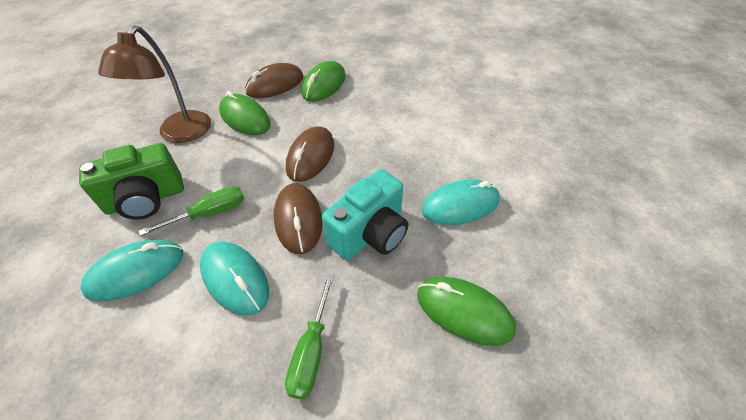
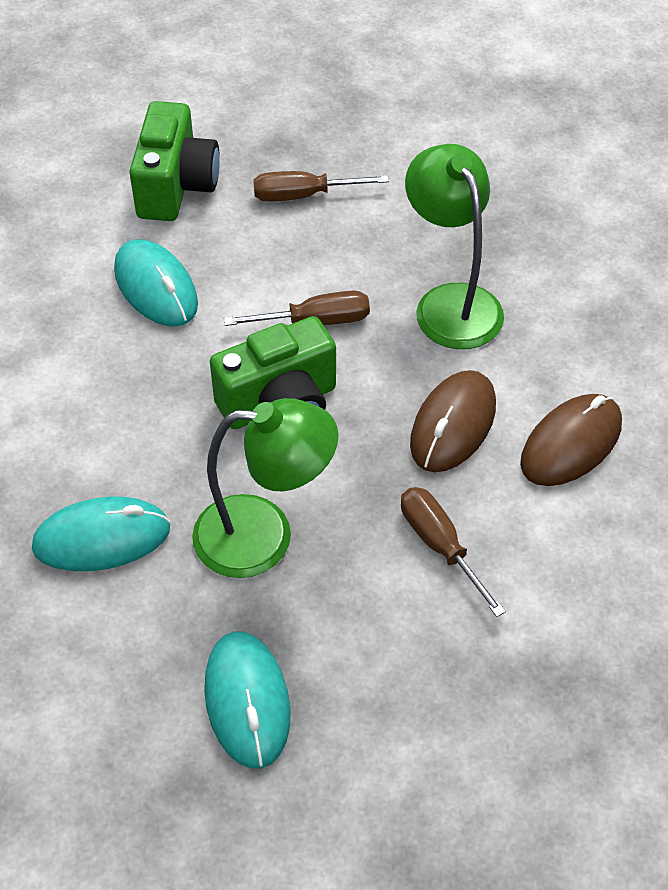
brown lamp: [98,25,211,143] = 1 -> none = 0
brown mouse: [245,63,303,98] [274,183,323,254] [286,126,334,182] = 3 -> [410,370,496,472] [520,394,622,486] = 2
brown screwdriver: none = 0 -> [224,291,370,326] [253,171,389,202] [401,487,506,617] = 3
green camera: [79,143,184,220] = 1 -> [129,101,220,221] [210,316,336,429] = 2
green lamp: none = 0 -> [192,398,338,578] [405,144,504,349] = 2
green mouse: [219,91,271,135] [301,61,346,102] [417,277,516,346] = 3 -> none = 0
green screwdriver: [139,186,244,236] [285,274,334,399] = 2 -> none = 0
turquoise camera: [322,169,408,260] = 1 -> none = 0

